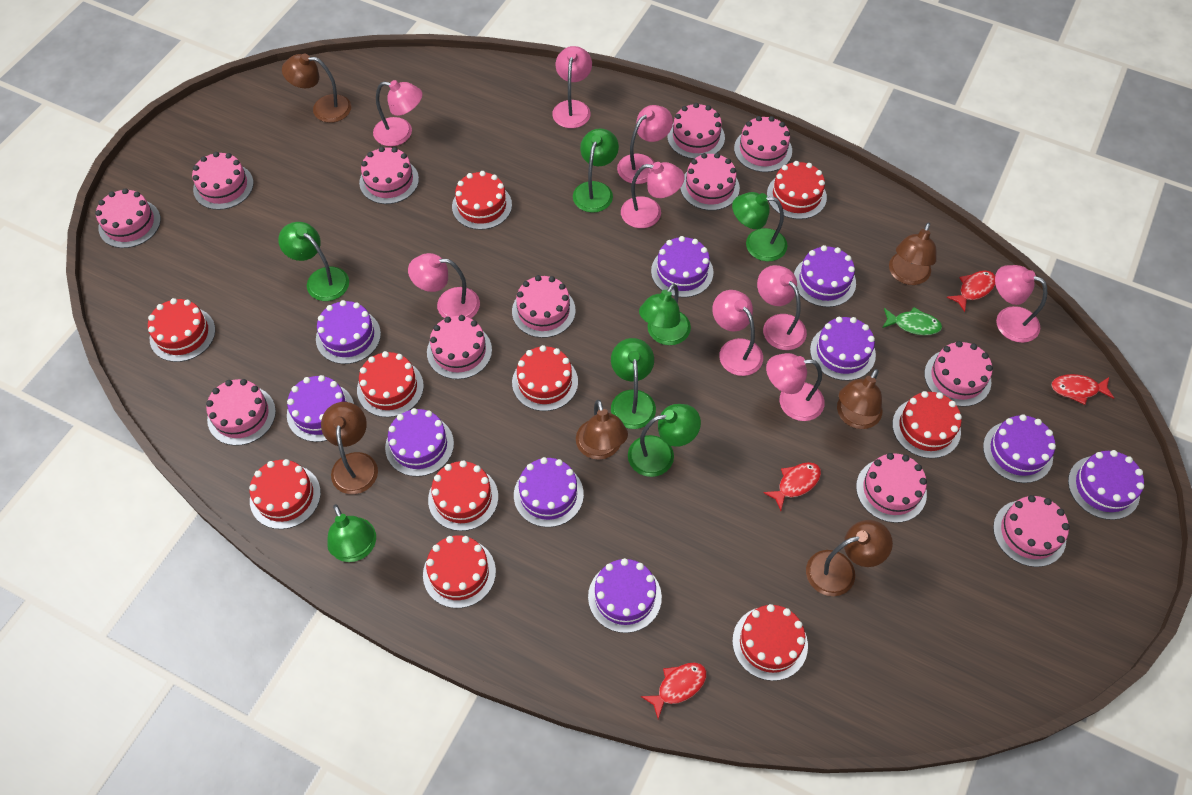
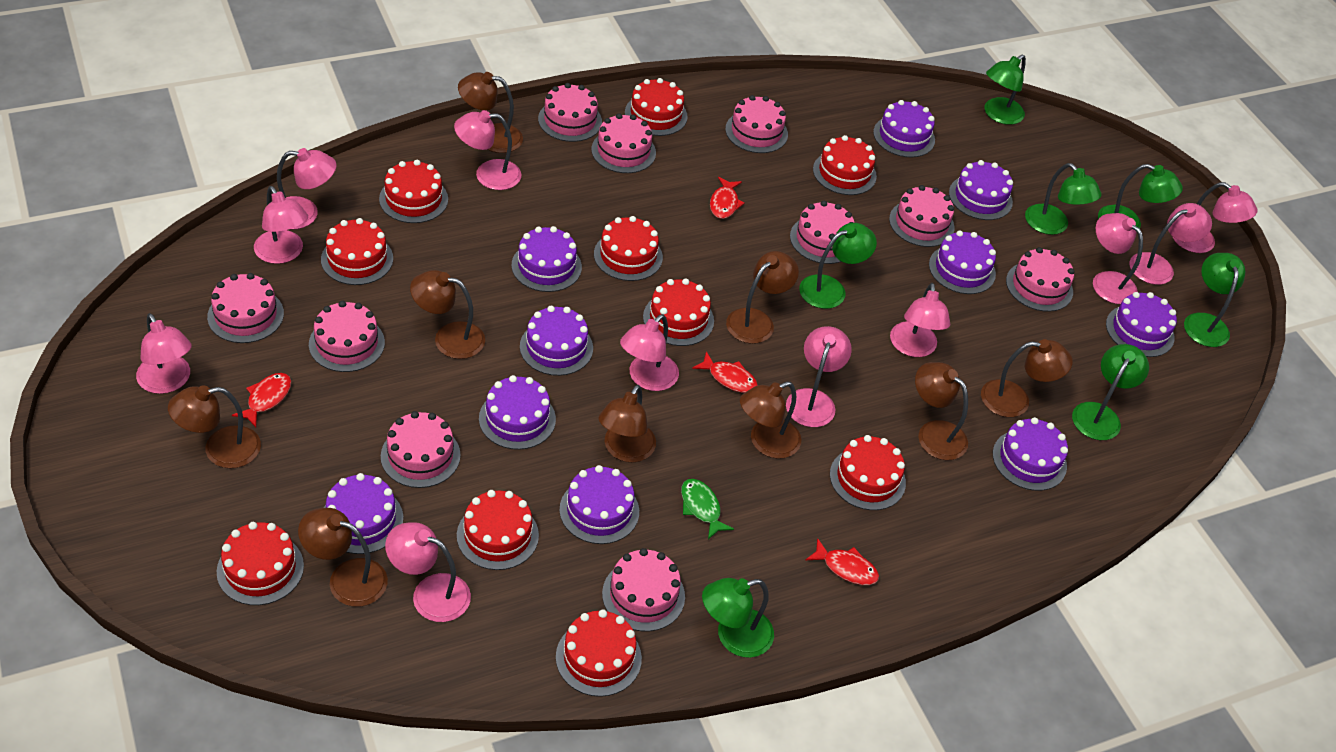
brown lamp: [282,54,351,123] [321,402,378,494] [576,400,628,460] [806,520,893,596] [837,369,882,429] [889,222,937,285] = 6 -> [168,385,261,468] [298,508,388,607] [410,270,485,359] [458,72,523,153] [599,385,656,463] [726,251,799,344] [740,382,801,459] [915,362,968,460] [981,339,1073,417] = 9
pink cake: [95,188,161,248] [192,152,254,210] [206,379,276,446] [359,147,419,204] [427,315,492,379] [512,275,576,338] [667,103,725,159] [680,153,740,211] [734,116,792,172] [856,453,927,523] [924,341,993,407] [993,495,1070,567] = 12 -> [207,273,284,343] [309,301,385,372] [381,411,461,488] [538,83,602,142] [591,113,656,173] [602,548,685,631] [725,95,788,153] [790,201,854,264] [889,185,954,247] [1006,247,1075,312] = 10
pink lamp: [373,80,422,146] [408,253,480,318] [552,46,592,128] [617,105,673,184] [621,162,685,228] [712,290,763,376] [757,265,807,350] [766,353,825,421] [995,265,1047,343] = 9 -> [136,313,192,394] [254,186,308,264] [277,148,336,229] [385,522,471,622] [454,110,522,190] [620,314,679,391] [786,326,852,427] [890,283,950,357] [1093,213,1143,304] [1130,203,1212,285] [1172,182,1258,253] = 11

